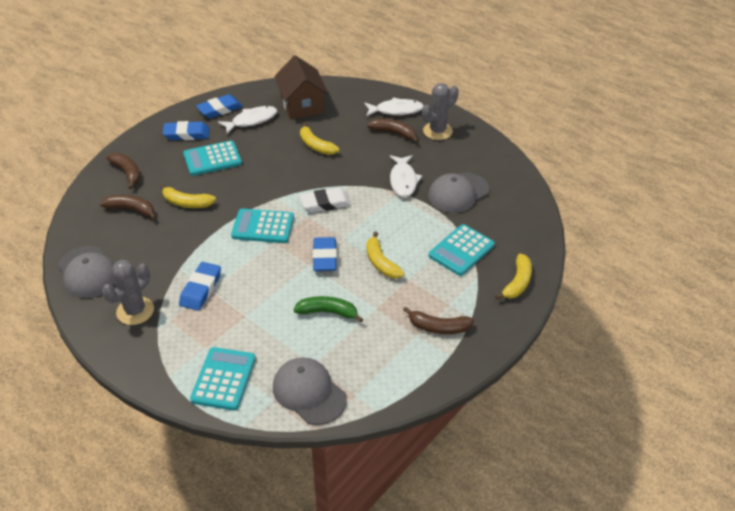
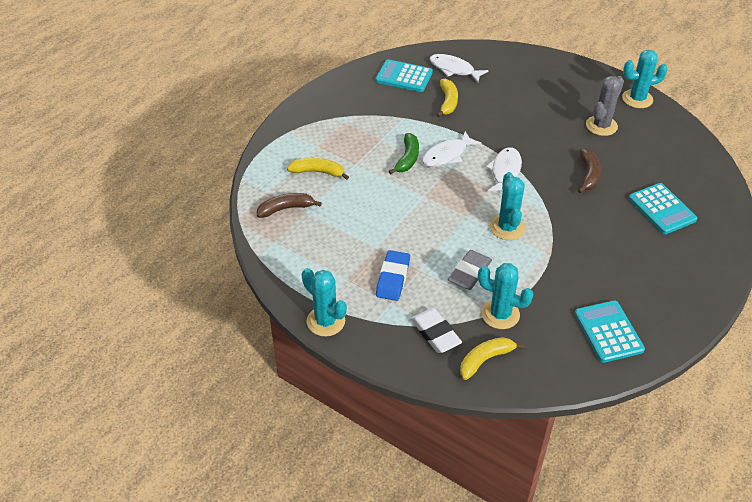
blue eraser: [163,121,210,140] [179,262,221,311] [196,94,243,118] [313,237,337,271] = 4 -> [376,250,410,301] = 1
brown banana: [100,195,156,220] [106,153,140,189] [367,119,419,143] [403,307,474,334] = 4 -> [257,193,322,218] [578,149,601,193] = 2
brown house: [274,55,328,119] = 1 -> none = 0
grey cactus: [102,260,154,325] [422,83,459,140] = 2 -> [586,76,624,136] = 1
grey cap: [58,246,115,298] [273,357,347,425] [428,173,489,213] = 3 -> none = 0
grey eraser: none = 0 -> [448,250,492,290] = 1
turquoise cactus: none = 0 -> [302,268,347,337] [478,263,533,329] [490,172,525,240] [622,50,668,108] = 4
turquoise calculator: [183,141,242,176] [190,347,256,411] [231,208,294,243] [429,224,495,276] = 4 -> [375,59,433,92] [575,300,645,363] [629,183,697,234] = 3
yellow banana: [160,184,216,208] [300,123,339,155] [366,232,405,279] [495,254,532,300] = 4 -> [287,158,349,180] [436,79,458,117] [460,337,525,380] = 3

